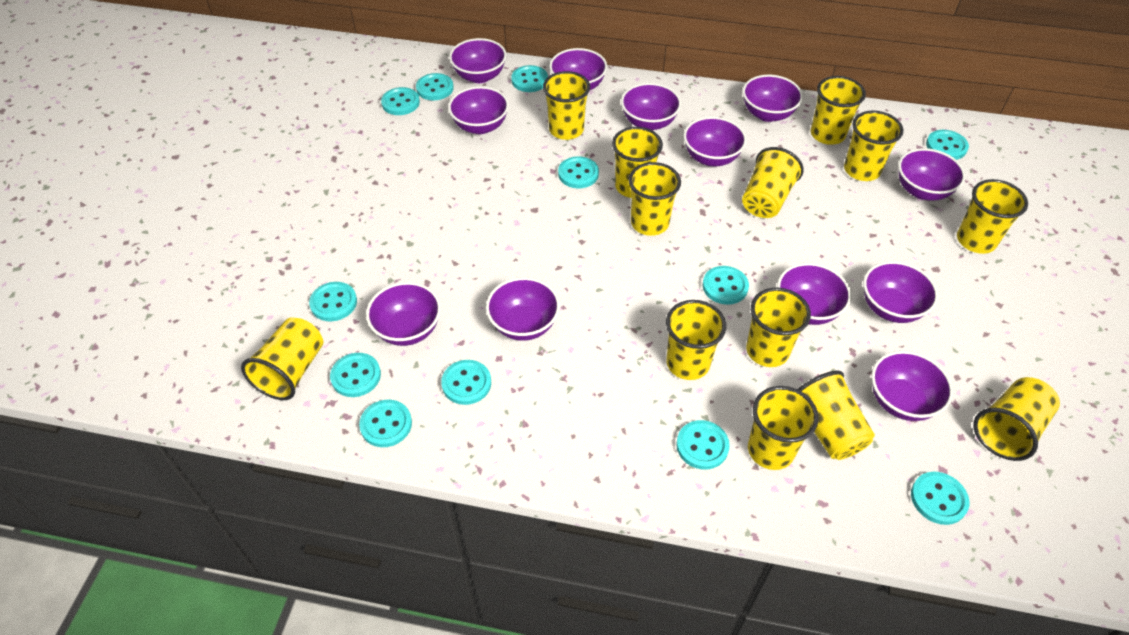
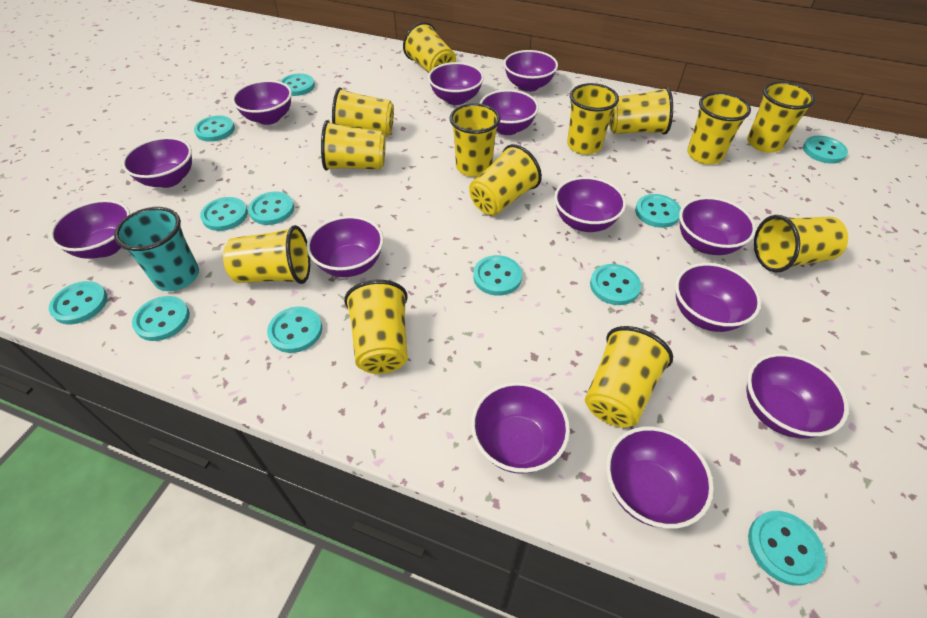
purple bowl: [366,282,441,346] [448,86,509,134] [449,38,507,83] [486,277,560,341] [549,48,607,90] [621,83,681,130] [684,117,747,166] [742,75,803,122] [777,263,851,325] [863,261,938,323] [871,351,953,421] [898,148,965,201] = 12 -> [50,200,130,259] [122,137,192,188] [232,80,292,125] [307,216,384,277] [428,62,484,105] [471,382,570,474] [480,89,539,135] [504,50,558,92] [554,177,626,232] [606,426,714,529] [675,263,761,332] [679,197,756,255] [746,353,849,438] = 13
turquoise cup: none = 0 -> [114,207,199,291] = 1

